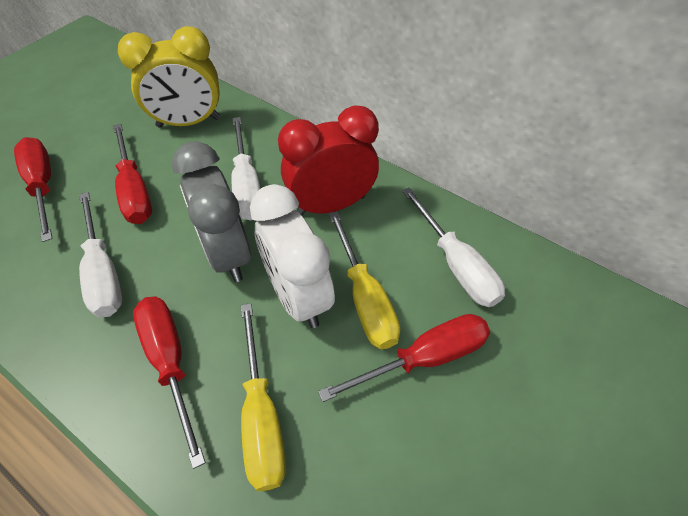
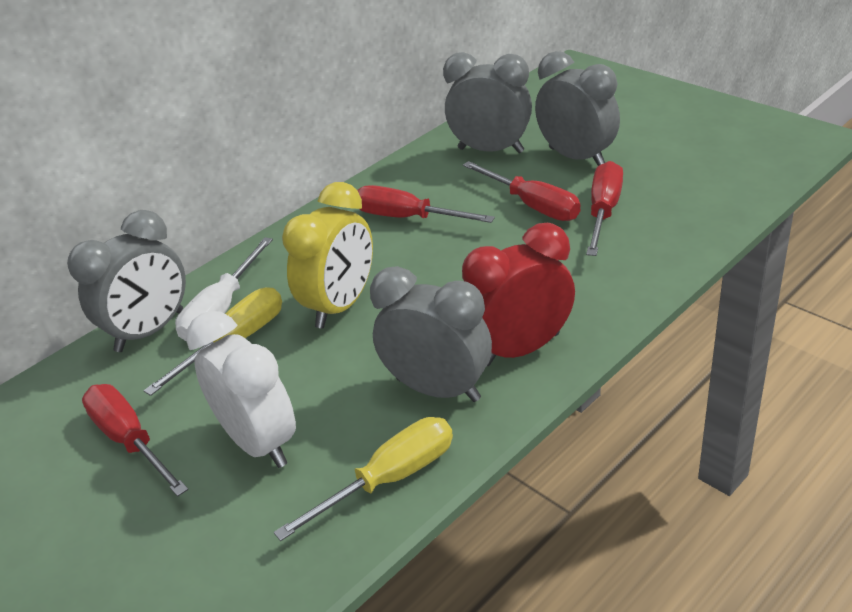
grey clock: [172,141,251,282] = 1 -> [67,210,186,352] [370,266,492,402] [443,52,532,153] [535,51,620,166] = 4
white screwdriver: [79,192,122,317] [231,117,260,220] [402,187,505,307] = 3 -> [175,237,273,341] = 1

